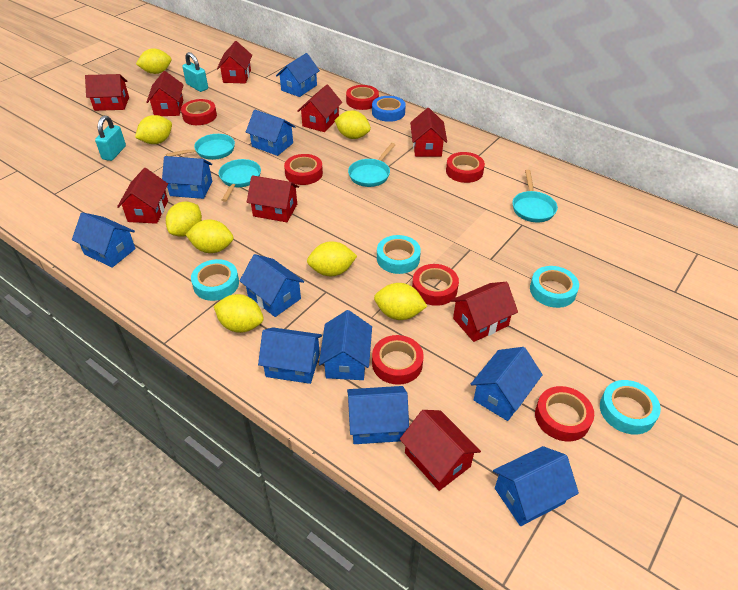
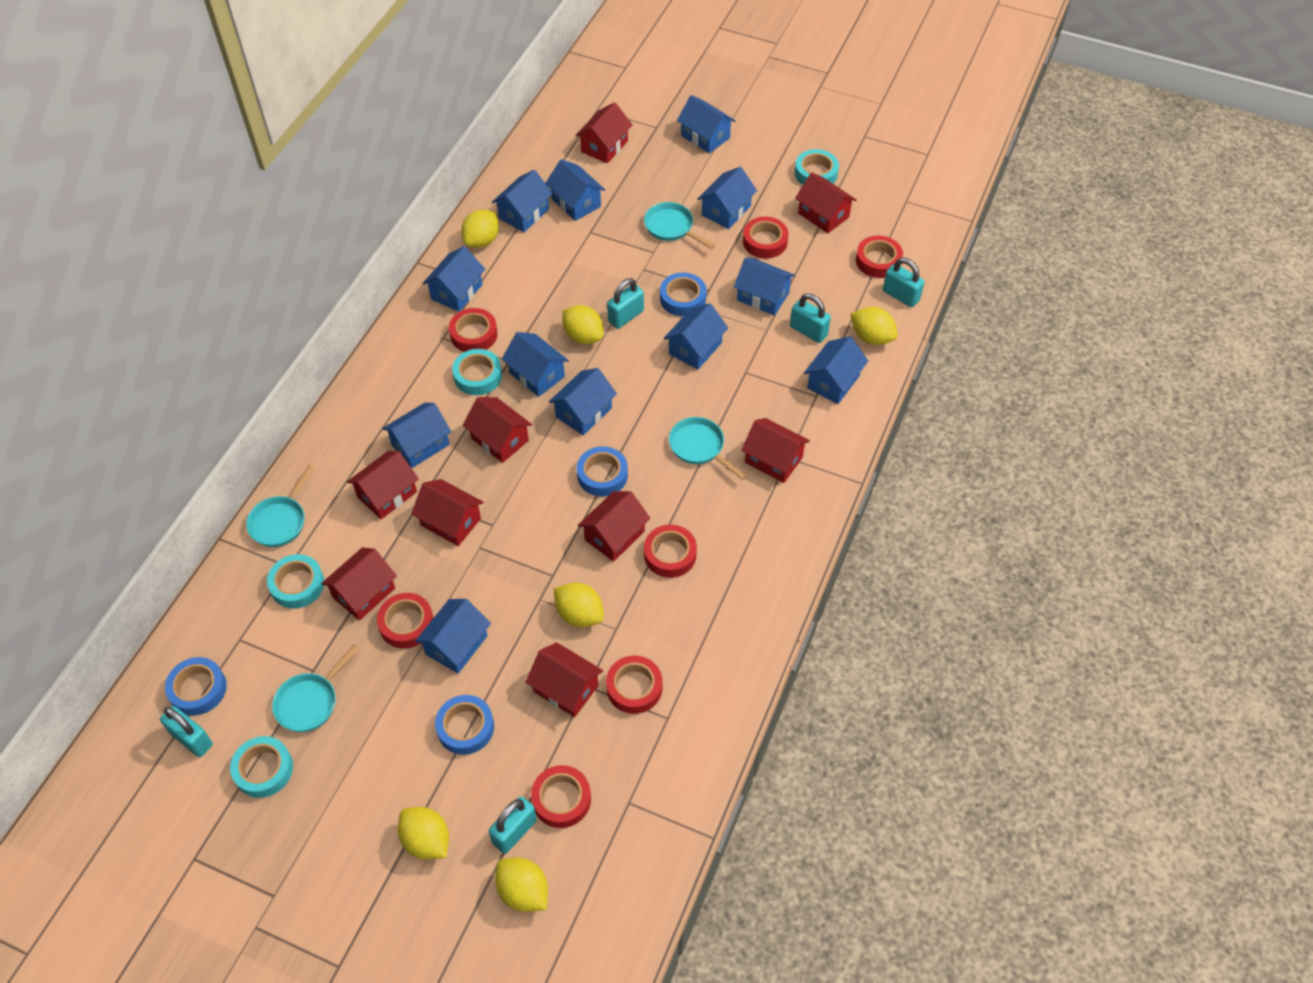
blue house: [72,212,136,268] [162,156,212,199] [240,254,304,317] [246,110,295,156] [258,327,322,384] [276,53,320,97] [319,310,372,380] [347,386,409,444] [471,347,543,421] [493,446,579,526] = 10 -> [382,403,451,468] [415,599,491,674] [422,246,485,312] [492,170,553,232] [502,332,569,397] [545,159,605,221] [549,368,617,436] [664,303,728,370] [677,95,736,154] [697,167,757,229] [734,258,796,316] [804,337,868,404] = 12
blue tape: [372,96,406,122] = 1 -> [165,657,227,715] [435,695,494,755] [577,446,628,497] [660,273,706,316] = 4
turquoise padlock: [95,115,126,161] [182,52,208,92] = 2 -> [160,706,213,757] [489,796,537,854] [607,278,644,329] [790,293,831,343] [883,258,924,307] = 5
yellow lemon: [135,115,172,144] [136,48,171,74] [166,201,202,237] [186,220,234,253] [214,294,264,333] [307,241,357,276] [334,110,371,139] [374,283,427,320] = 8 -> [398,807,449,859] [461,210,499,248] [495,857,548,912] [554,582,604,627] [562,305,604,344] [850,307,898,345] = 6

